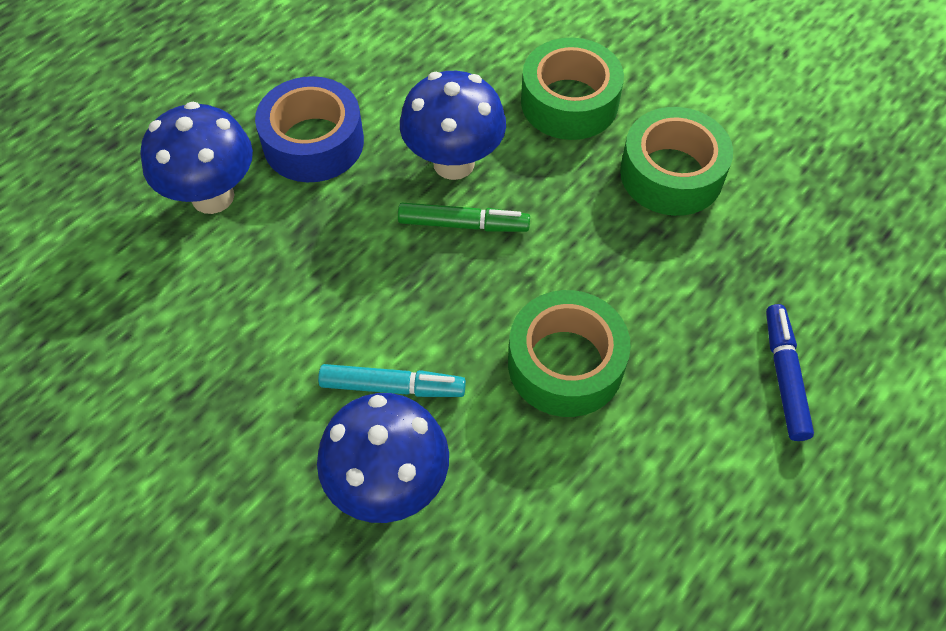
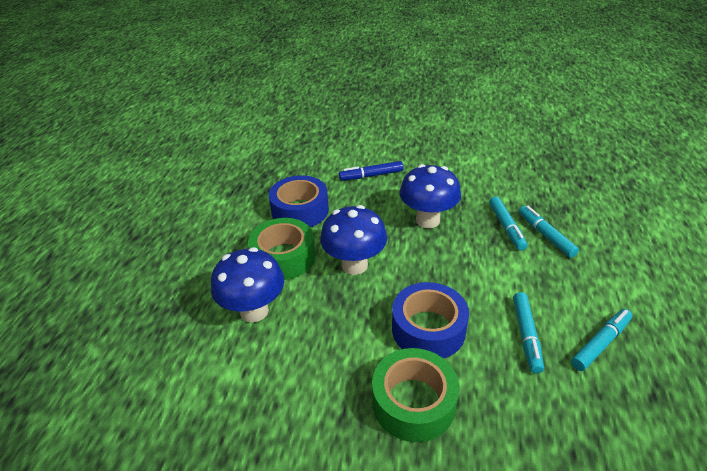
blue tape: [255,76,364,182] = 1 -> [269,175,329,227] [392,282,469,358] = 2
green marker: [398,203,530,232] = 1 -> none = 0
green tape: [508,290,631,417] [521,38,624,140] [620,107,733,216] = 3 -> [248,218,315,280] [372,348,459,442] = 2
turquoise marker: [318,364,466,397] = 1 -> [489,196,527,251] [513,292,544,373] [519,206,579,258] [571,309,632,371] = 4

